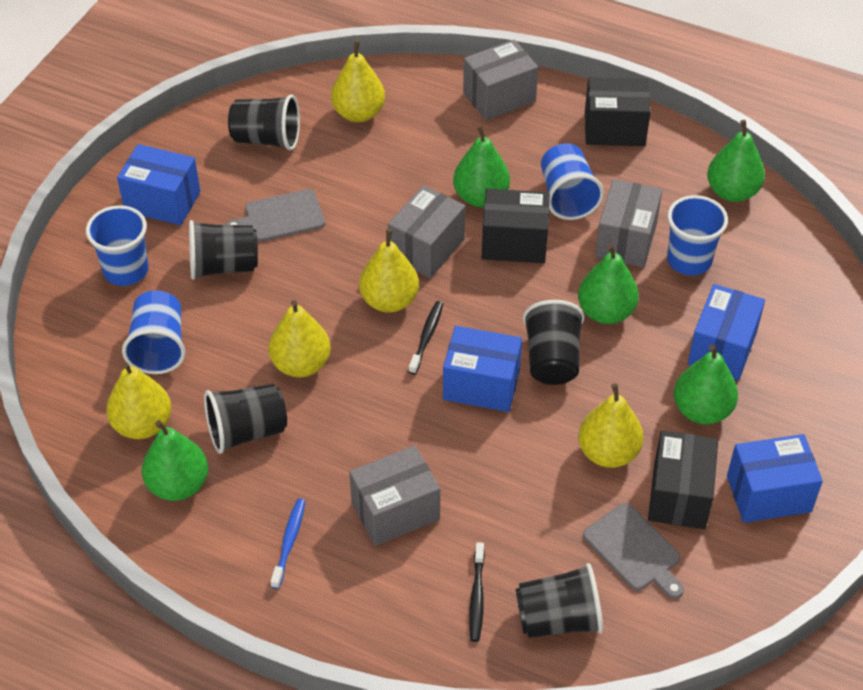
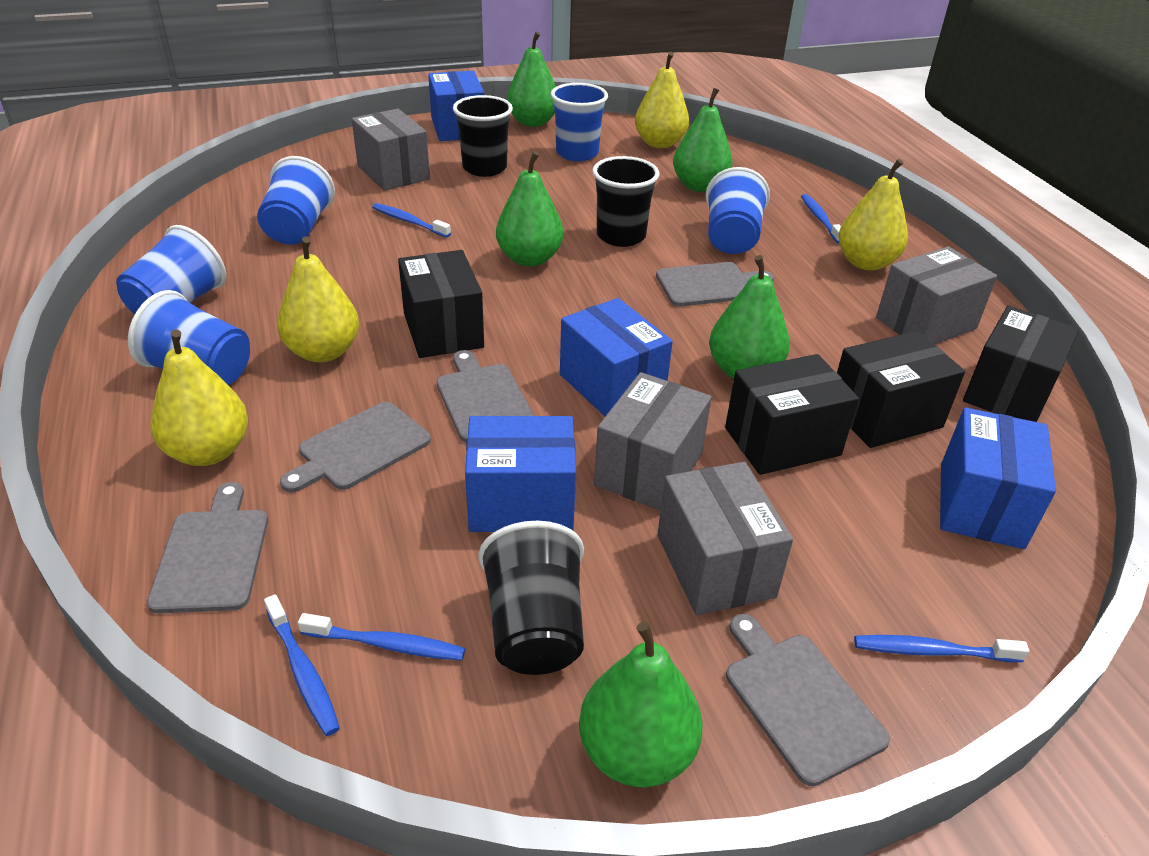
black box: [482,189,550,263] [585,77,651,146] [648,431,718,529] = 3 -> [398,250,484,358] [725,354,859,475] [837,331,965,448] [963,306,1079,422] = 4
black cup: [189,220,258,280] [204,384,287,454] [228,94,300,151] [516,563,603,638] [523,300,585,385] = 5 -> [453,95,513,177] [478,521,584,675] [592,156,659,247] = 3
black toothbrush: [409,301,443,375] [469,542,485,642] = 2 -> none = 0
blue cup: [86,205,149,286] [122,290,186,374] [541,143,604,220] [667,195,728,275] = 4 -> [116,225,227,314] [128,290,250,386] [257,156,335,245] [551,83,608,161] [706,167,770,254] = 5
blue toothbrush: [271,498,305,589] = 1 -> [264,594,340,736] [298,613,465,661] [372,203,451,238] [801,194,841,243] [854,635,1029,662] = 5
grey cutting board: [226,189,325,242] [583,503,684,599] = 2 -> [147,482,268,613] [280,402,431,492] [437,350,535,443] [656,262,774,306] [726,614,890,786] = 5
yellow pear: [106,362,172,439] [268,300,331,377] [331,41,385,122] [359,229,419,313] [578,383,644,468] = 5 -> [150,329,248,466] [277,236,359,362] [635,52,689,148] [838,159,908,271] = 4

